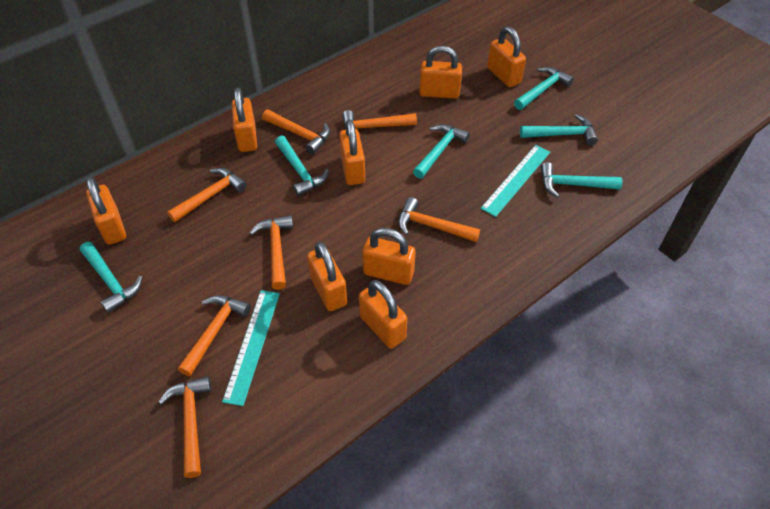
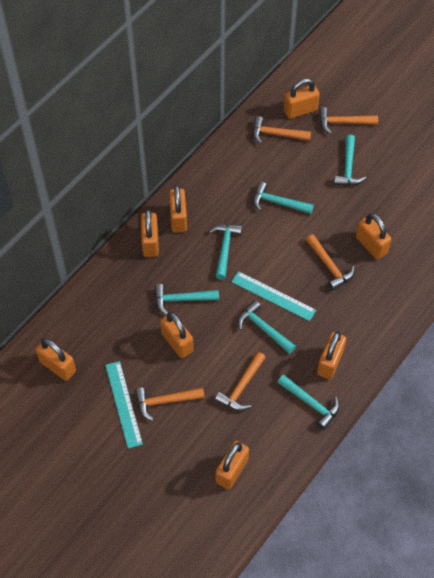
orange hammer: [158,376,212,478] [167,168,247,222] [178,295,251,376] [250,215,293,290] [262,110,330,154] [342,110,417,139] [398,197,480,242] = 7 -> [135,388,205,421] [215,352,266,411] [253,116,311,144] [306,234,355,291] [319,107,378,134] = 5

